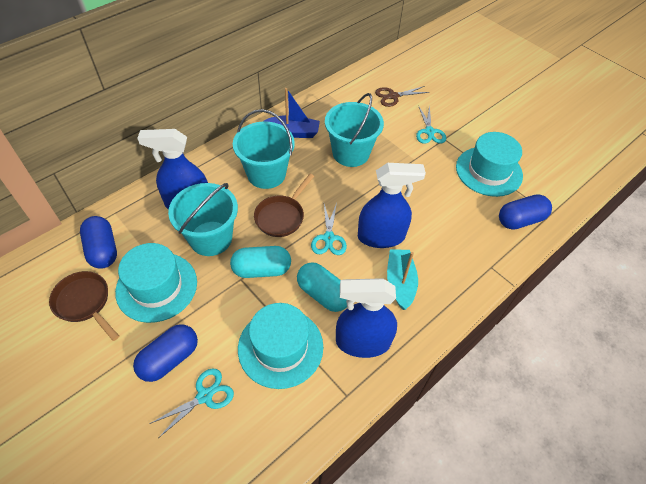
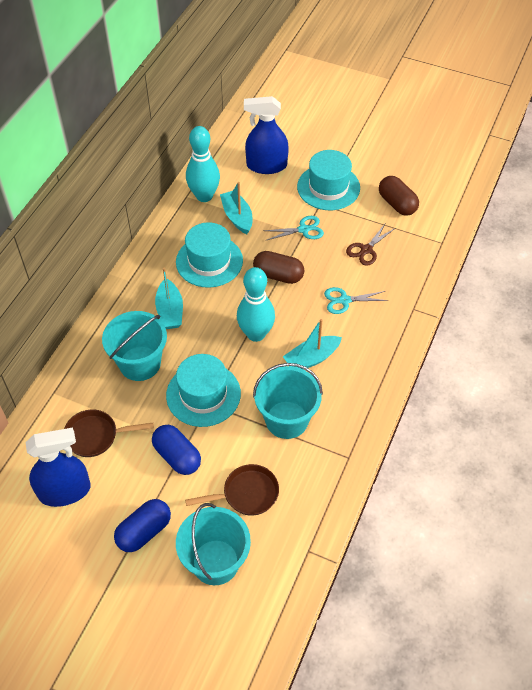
blue boat: [264,88,320,138] = 1 -> none = 0
blue capsule: [80,216,117,269] [133,324,198,382] [499,194,552,230] = 3 -> [114,499,171,552] [152,425,201,475] = 2
blue spray bottle: [137,129,208,210] [336,278,397,358] [358,163,426,248] = 3 -> [25,428,91,507] [244,96,289,174] = 2
brown capsule: none = 0 -> [253,251,304,284] [379,176,419,216] = 2
turquoise boat: [387,249,418,310] = 1 -> [155,268,183,329] [220,182,252,234] [283,319,342,370] = 3
turquoise bowling pin: none = 0 -> [186,126,220,202] [237,267,275,342] = 2
turquoise capsule: [230,246,291,278] [297,262,347,312] = 2 -> none = 0
turquoise scissors: [149,369,234,438] [311,203,347,255] [416,105,446,144] = 3 -> [264,216,324,240] [324,287,388,314] = 2

